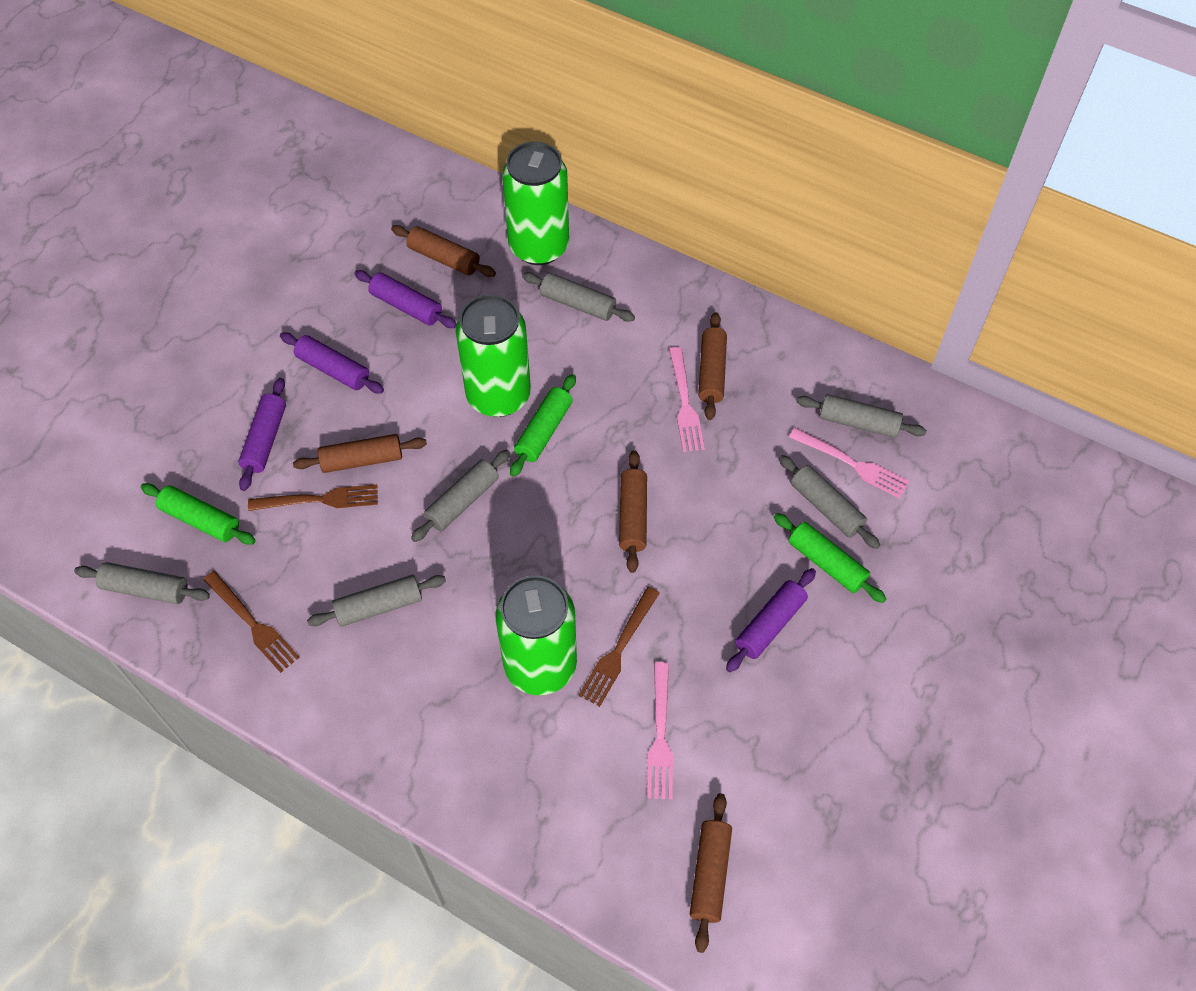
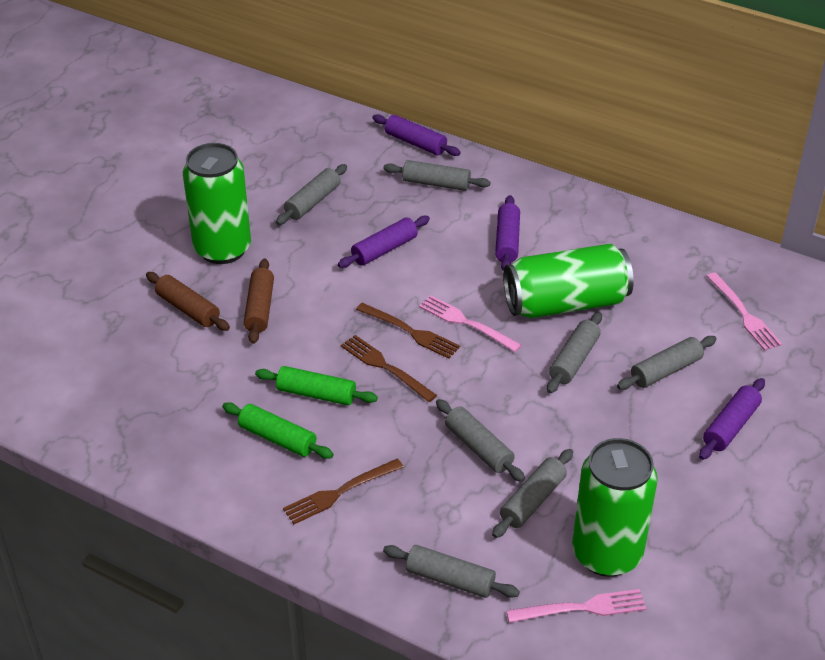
brown rolling pin: [293,434,427,473] [391,225,496,277] [619,450,647,573] [690,793,732,953] [698,312,727,420] = 5 -> [146,272,230,331] [244,258,274,344] = 2
green rolling pin: [141,483,255,545] [510,374,576,477] [774,513,886,603] = 3 -> [222,402,333,459] [255,366,378,406] = 2
grey rolling pin: [74,562,210,604] [307,575,446,627] [411,450,510,542] [522,272,635,322] [779,455,880,549] [796,394,927,438] = 6 -> [276,164,347,225] [383,160,490,191] [383,545,520,598] [436,399,525,482] [492,449,573,538] [547,312,602,393] [617,336,717,390] = 7

